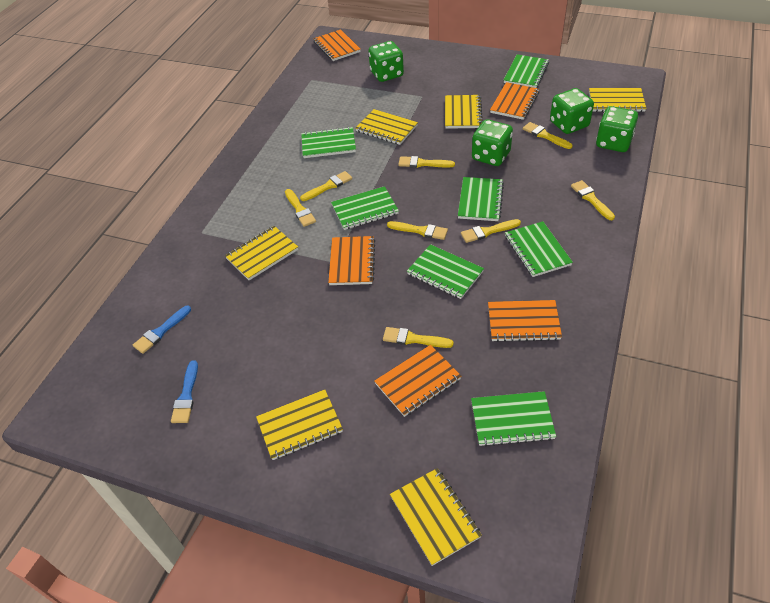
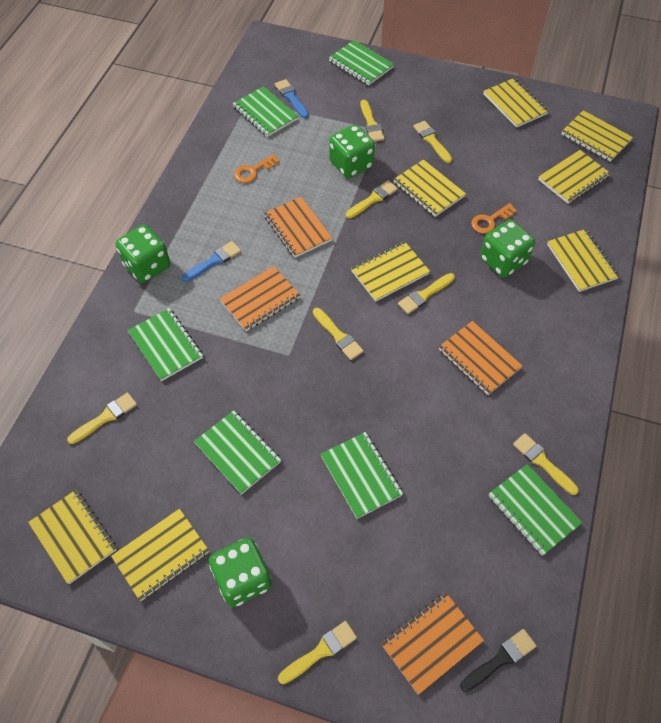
black brush: none = 0 -> [460,629,537,692] = 1
green notebook: [301,127,356,158] [331,186,399,230] [407,244,484,299] [458,177,504,221] [471,391,556,447] [504,54,549,88] [505,221,573,277] = 7 -> [128,308,203,381] [194,410,281,494] [233,86,298,137] [320,432,403,519] [329,40,394,86] [489,464,582,556] = 6
orange key: none = 0 -> [234,154,280,183] [471,203,517,233] = 2
orange notebook: [313,29,361,61] [328,236,375,285] [374,345,461,417] [488,300,562,342] [490,82,539,120] = 5 -> [220,266,300,331] [264,197,333,258] [381,593,484,695] [439,321,523,395] = 4
yellow notebook: [225,226,298,280] [256,390,343,460] [355,109,418,145] [390,468,482,566] [445,95,483,129] [589,88,646,112] = 6 -> [28,490,117,584] [111,509,209,601] [351,241,430,302] [393,159,466,217] [483,78,549,128] [538,150,611,204] [547,229,620,292] [561,110,633,162] = 8

